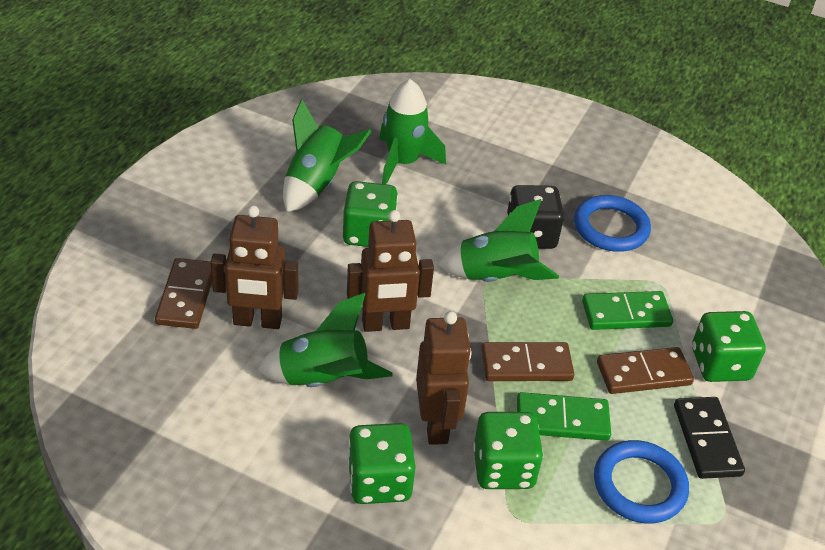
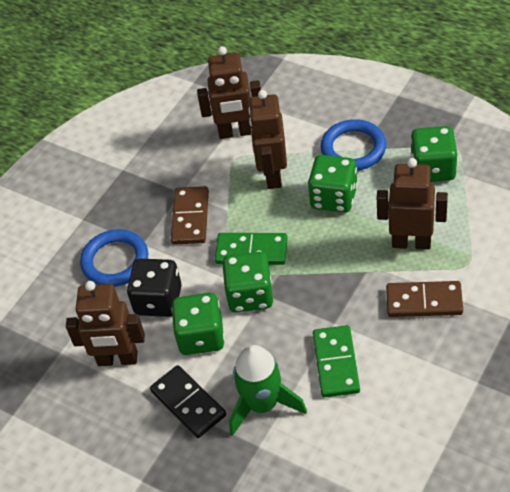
brown domino: [155,258,212,329] [481,342,574,381] [597,347,694,394] = 3 -> [171,186,209,245] [386,281,463,317] = 2
brown robot: [211,205,298,329] [347,210,434,332] [416,311,472,445] = 3 -> [66,281,145,366] [197,46,261,139] [248,90,287,189] [377,158,448,250] = 4
green rocket: [257,293,392,387] [283,99,372,212] [379,79,446,184] [437,199,559,282] = 4 -> [229,345,307,436] = 1

